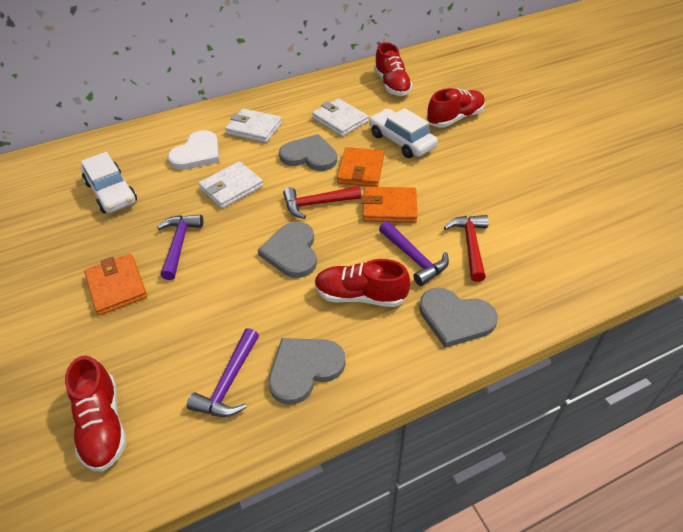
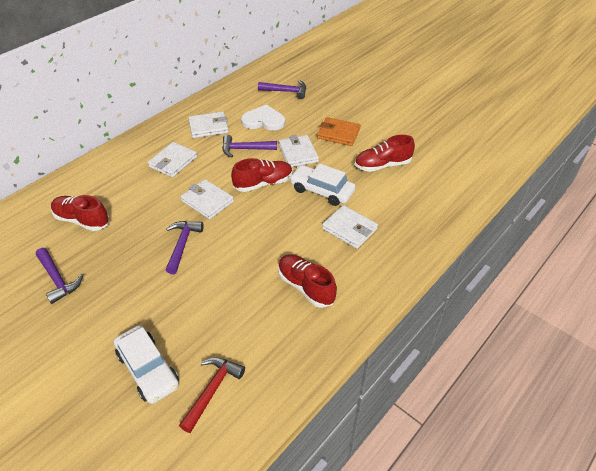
grey heart: [258,222,317,278] [268,338,346,405] [279,134,337,171] [419,288,498,348] = 4 -> none = 0
orange wallet: [84,254,147,316] [337,147,384,187] [362,187,417,223] = 3 -> [317,117,361,146] = 1
purple hammer: [157,215,203,280] [187,328,259,417] [379,221,449,286] = 3 -> [36,248,83,304] [166,221,204,274] [222,135,277,157] [258,80,306,99] = 4
red hammer: [283,186,361,219] [444,215,489,282] = 2 -> [179,357,245,433] = 1
white wallet: [198,162,263,209] [225,108,282,143] [312,98,368,136] = 3 -> [148,142,197,178] [181,179,234,219] [188,112,229,138] [279,135,319,167] [322,205,378,249] = 5

